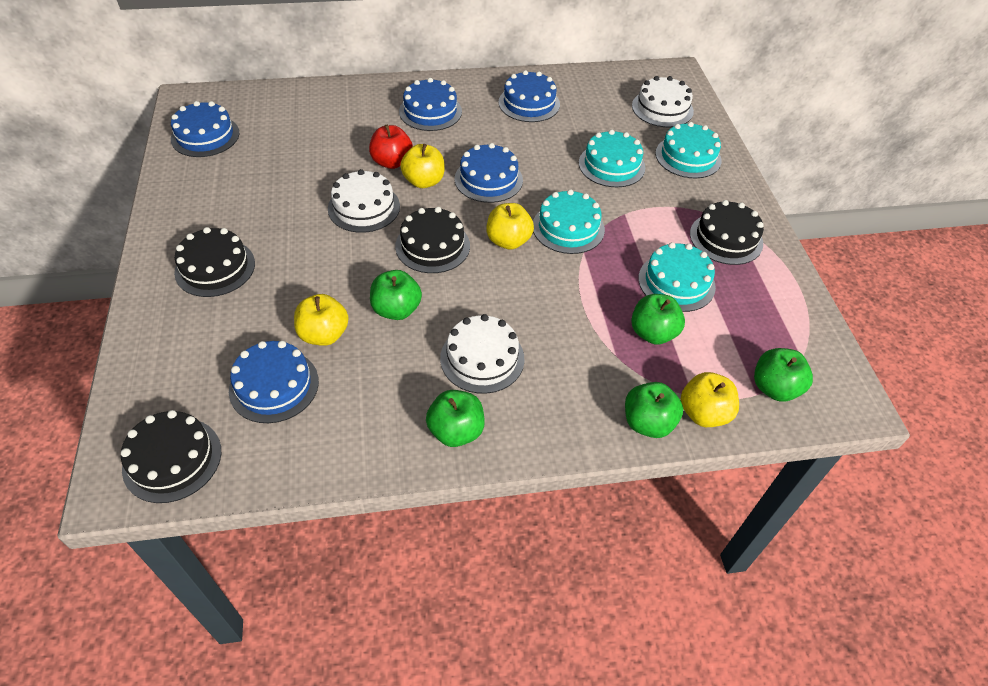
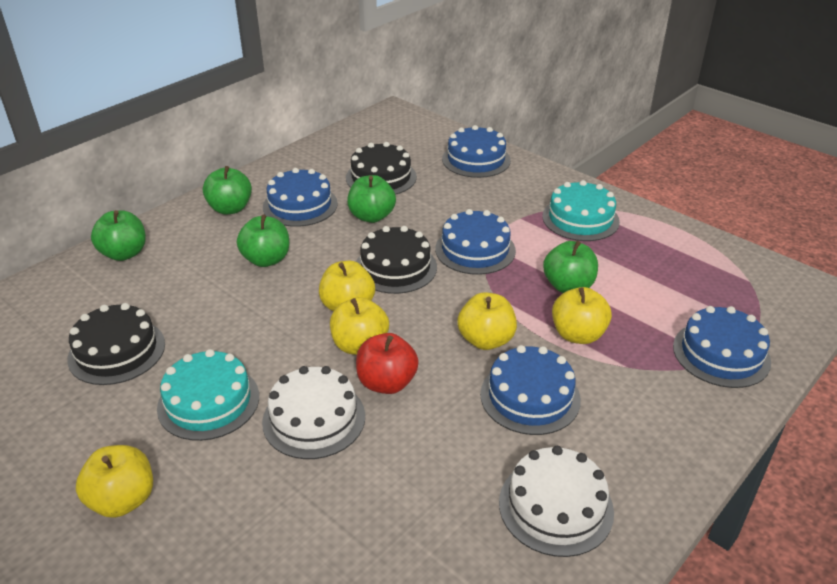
black cake: [121,410,221,503] [174,227,255,297] [395,207,470,273] [690,200,764,265] = 4 -> [67,303,165,385] [346,142,417,195] [356,226,437,294] = 3
turquoise cake: [533,189,605,254] [579,130,645,187] [638,242,716,312] [655,122,722,178] = 4 -> [157,349,259,441] [542,180,620,241] = 2
white cake: [328,169,400,233] [440,314,525,394] [632,76,694,127] = 3 -> [262,366,365,459] [499,446,614,557] = 2
yellow apple: [294,294,349,346] [400,144,445,188] [486,203,534,250] [681,372,739,427] = 4 -> [76,445,153,518] [319,261,375,311] [330,297,389,355] [457,292,517,350] [552,287,612,344] = 5

